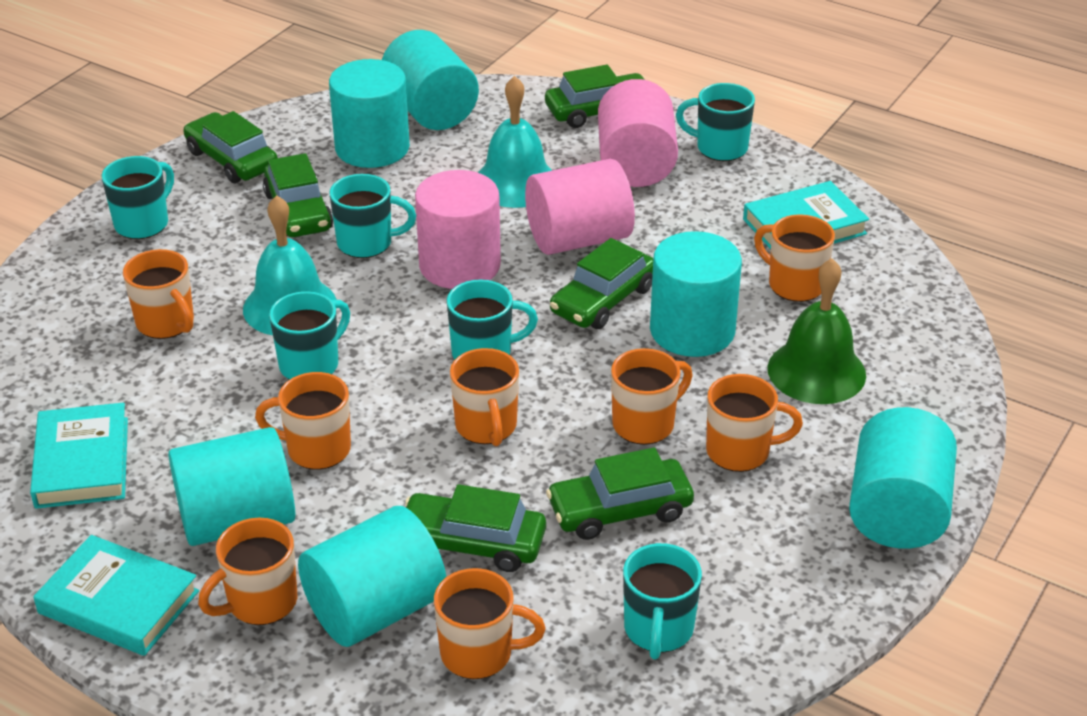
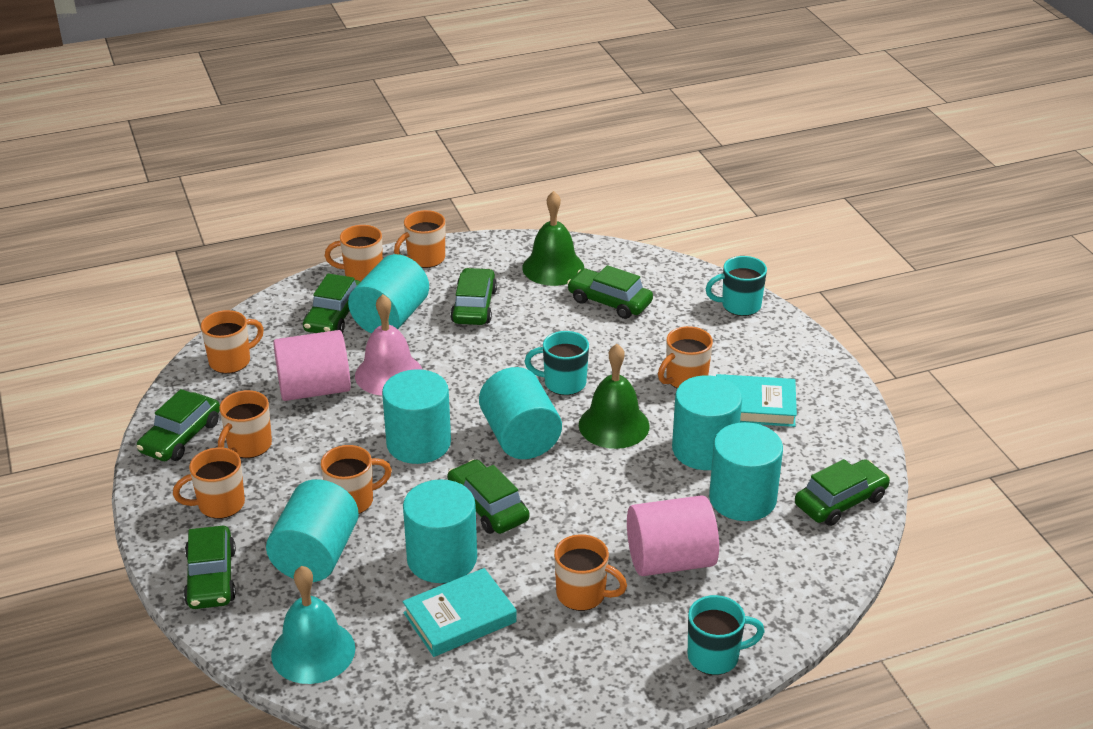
green bell: [768,259,866,404] = 1 -> [522,191,584,286] [579,344,650,449] = 2
green car: [183,111,278,183] [263,153,333,237] [405,484,546,572] [545,65,646,128] [546,447,694,540] [550,238,653,329] = 6 -> [137,389,220,461] [183,526,236,609] [303,273,360,333] [447,459,529,534] [450,268,497,325] [567,265,653,319] [795,459,890,526] = 7
pink bell: none = 0 -> [355,294,423,396] = 1
pink cylinder: [415,170,501,289] [525,159,635,255] [598,79,678,187] = 3 -> [273,330,351,401] [627,495,719,576] = 2
turquoise bell: [243,195,337,335] [478,76,552,208] = 2 -> [271,566,355,684] = 1
turquoise book: [30,403,128,509] [33,535,199,656] [743,181,869,249] = 3 -> [402,568,517,657] [716,374,797,427] = 2
turquoise cylinder: [168,427,295,546] [298,506,446,647] [329,59,410,168] [382,30,479,130] [650,231,742,357] [849,407,957,549] = 6 -> [266,479,359,582] [348,254,429,334] [382,369,451,464] [403,479,477,583] [479,367,562,459] [672,375,742,470] [709,422,783,521] = 7
turquoise mug: [102,156,174,239] [269,291,350,380] [330,174,416,258] [447,280,538,360] [623,543,702,659] [676,83,755,161] = 6 -> [525,331,589,395] [688,595,765,675] [705,256,767,316] = 3

